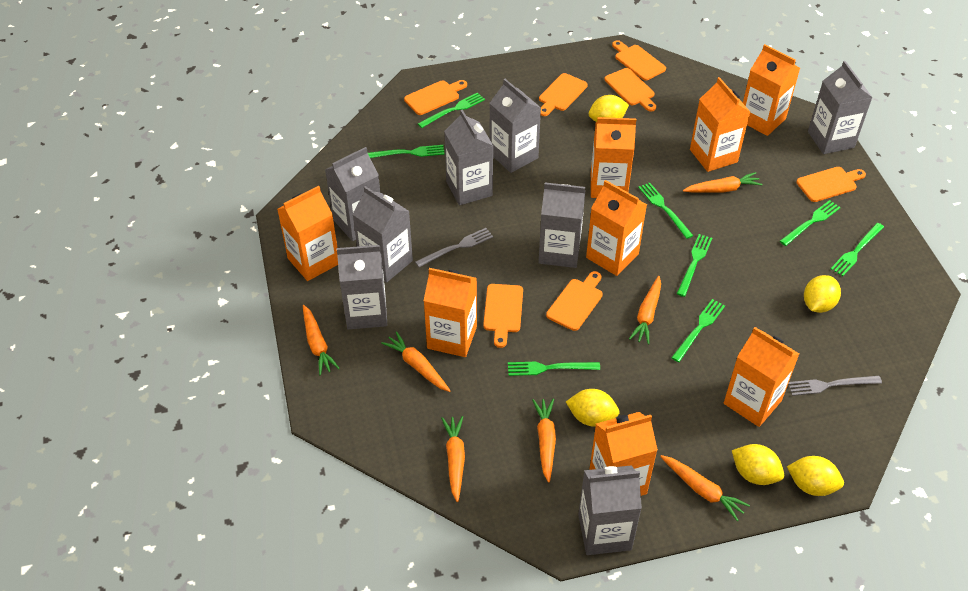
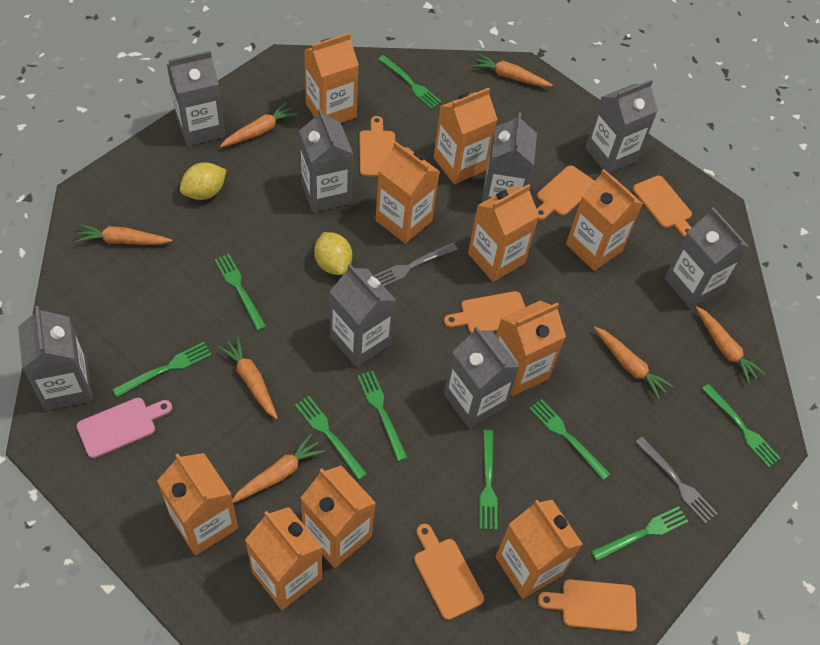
green fork: [368,145,445,158] [418,92,485,128] [508,362,600,376] [638,183,693,239] [671,299,725,362] [677,234,712,297] [780,200,841,246] [831,223,884,276] = 8 -> [112,342,212,397] [214,254,266,331] [295,396,367,480] [357,371,407,461] [378,55,442,109] [479,430,497,530] [529,399,610,480] [591,506,689,561] [702,384,781,467] = 9
orange carton: [277,186,338,281] [424,268,477,357] [586,180,647,276] [590,412,658,496] [591,117,636,198] [690,77,750,172] [724,327,799,427] [743,44,800,136] = 8 -> [157,453,238,556] [245,507,322,610] [301,466,376,568] [304,33,359,123] [375,141,440,244] [434,88,498,184] [468,184,539,282] [495,499,583,599] [496,301,566,397] [566,169,643,271] = 10
orange cutting board: [404,80,467,115] [483,284,523,348] [539,73,588,116] [546,271,603,331] [604,68,656,112] [612,40,666,81] [796,167,866,202] = 7 -> [359,116,395,177] [414,524,484,620] [444,291,525,333] [537,165,595,220] [537,579,637,632] [633,176,692,238] = 6
pink cutting board: none = 0 -> [77,398,172,458] = 1
yellow lemon: [566,389,619,427] [589,95,629,122] [732,444,784,485] [787,456,844,496] [804,275,841,313] = 5 -> [180,162,226,200] [314,232,352,275] = 2

